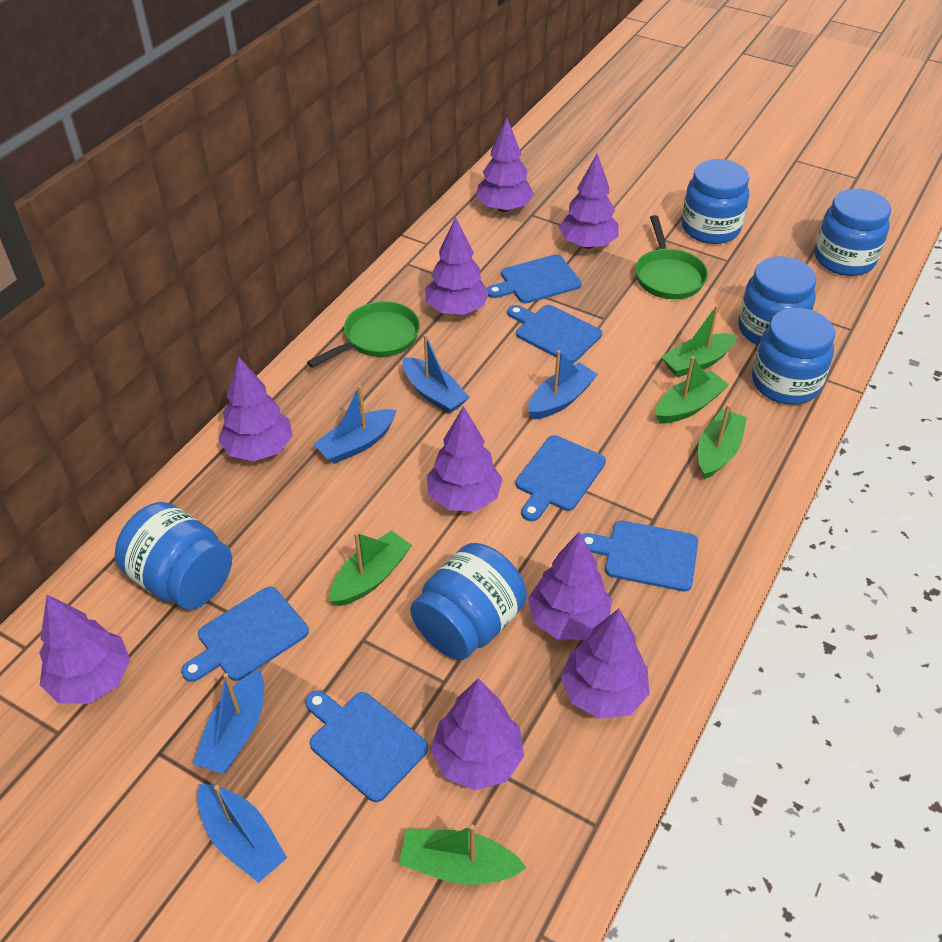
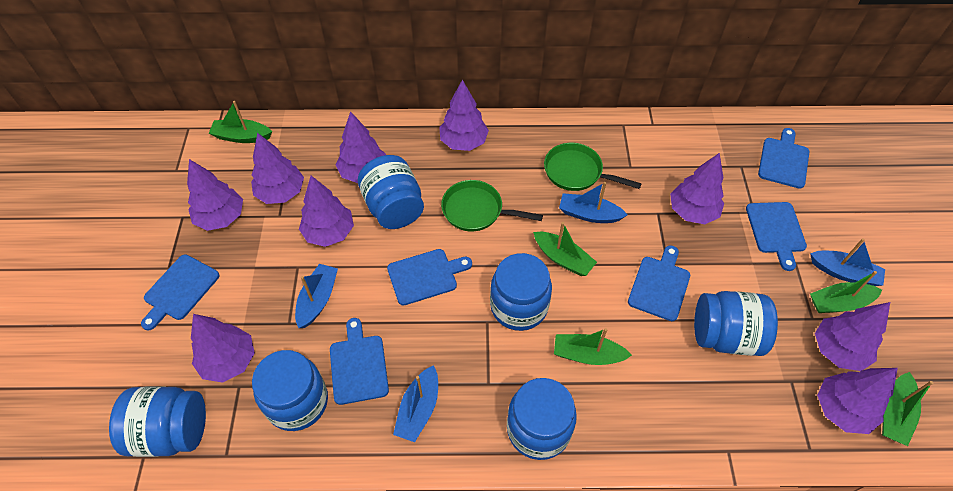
blue boat: [193,670,264,774] [197,784,287,883] [314,385,397,464] [402,334,469,414] [528,350,598,419] = 5 -> [295,264,338,328] [393,365,438,442] [559,182,627,223] [810,238,885,286] = 4

